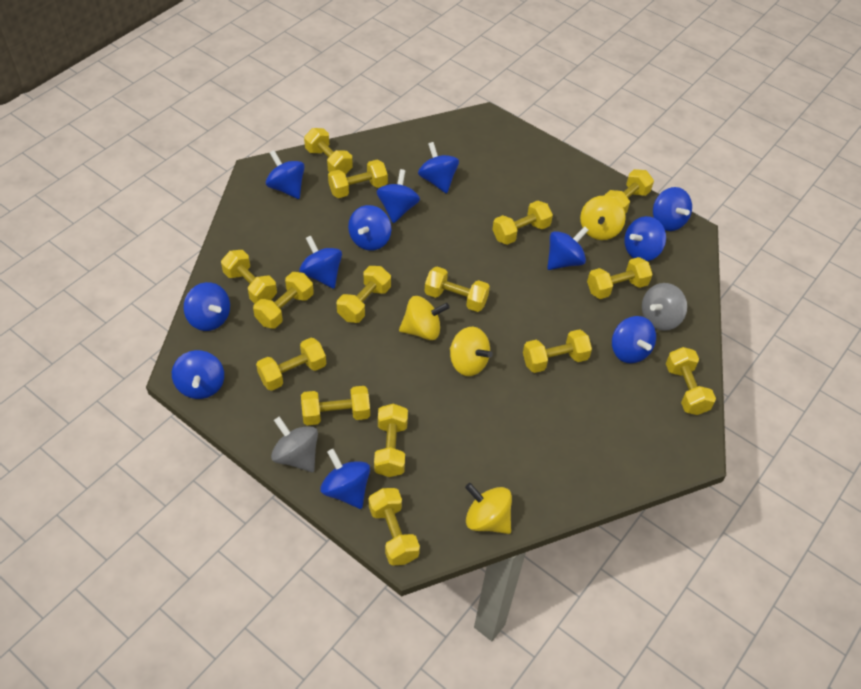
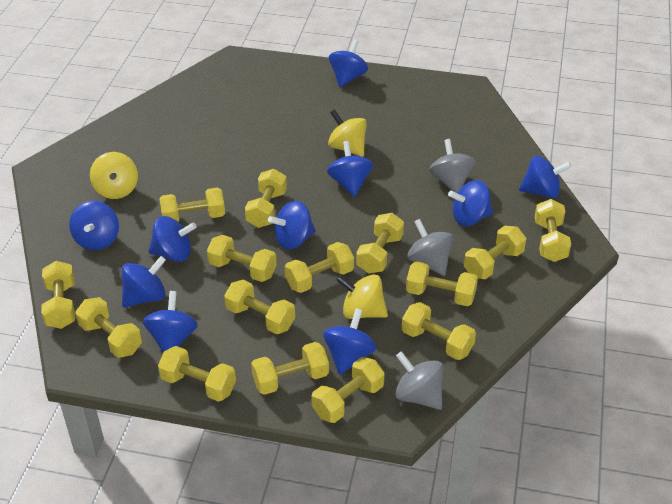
blue spinning top: [172,350,224,399] [184,282,230,331] [266,150,305,199] [299,236,342,289] [321,449,370,509] [348,205,391,251] [377,169,420,223] [418,142,459,194] [547,226,589,270] [612,316,656,363] [624,216,666,261] [653,187,692,231] = 12 -> [69,201,119,250] [122,256,166,308] [143,291,198,353] [148,216,197,262] [268,201,316,250] [323,308,377,375] [327,141,373,197] [329,40,368,87] [448,180,493,226] [519,156,572,198] = 10
grey spinning top: [271,416,318,472] [642,283,687,331] = 2 -> [395,351,444,410] [407,219,453,276] [429,139,475,193] = 3
yellow spinning top: [399,296,450,340] [450,327,493,376] [465,483,512,534] [580,196,626,240] = 4 -> [90,152,138,199] [328,109,367,157] [336,275,388,319] = 3

